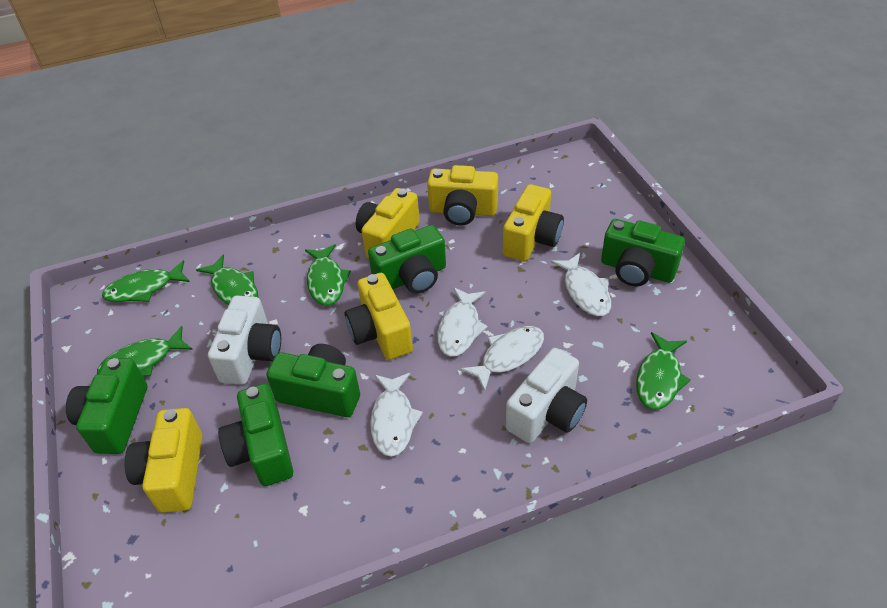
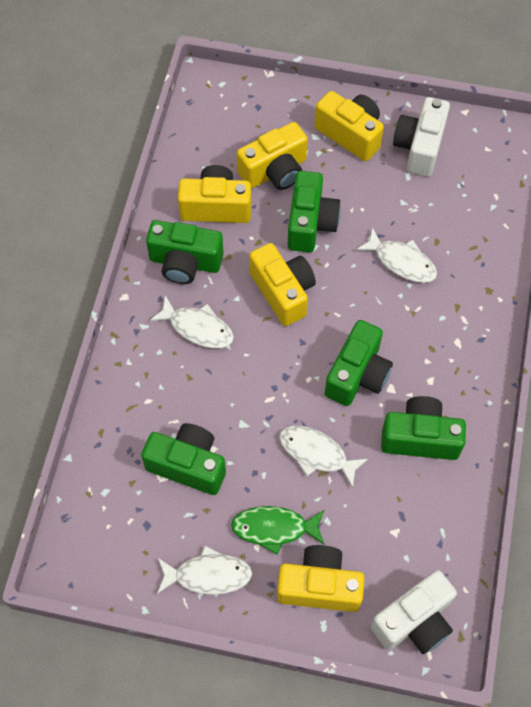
green fish: [97,326,193,377] [102,260,190,302] [196,254,258,305] [305,244,351,306] [636,332,691,410] = 5 -> [231,506,324,555] = 1

